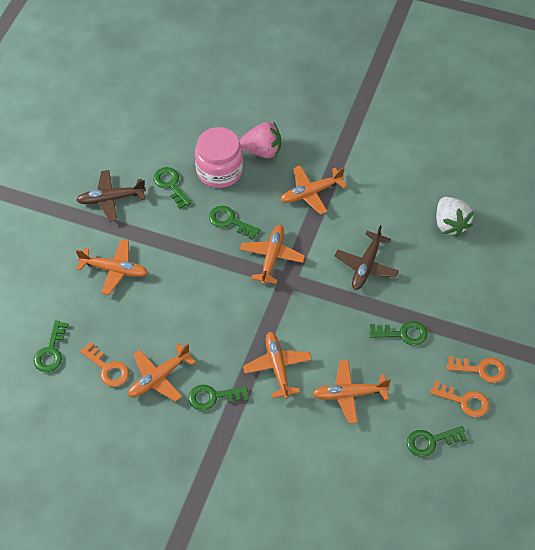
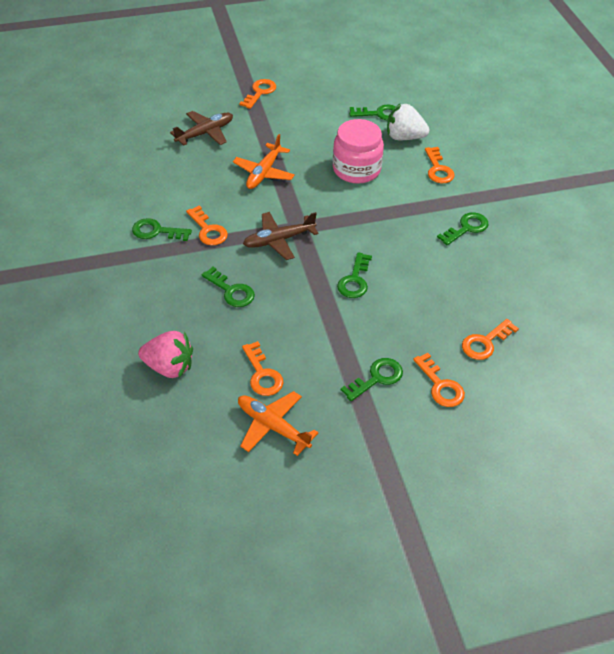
orange key: [80,342,129,387] [430,380,489,417] [447,356,506,383] = 3 -> [186,206,228,245] [239,79,276,109] [242,341,284,396] [413,353,465,407] [425,147,455,183] [462,319,519,360] = 6
orange plane: [76,239,148,295] [128,344,196,402] [240,225,305,285] [243,332,312,399] [280,165,347,215] [312,360,391,423] = 6 -> [233,134,295,189] [238,391,319,456] = 2

